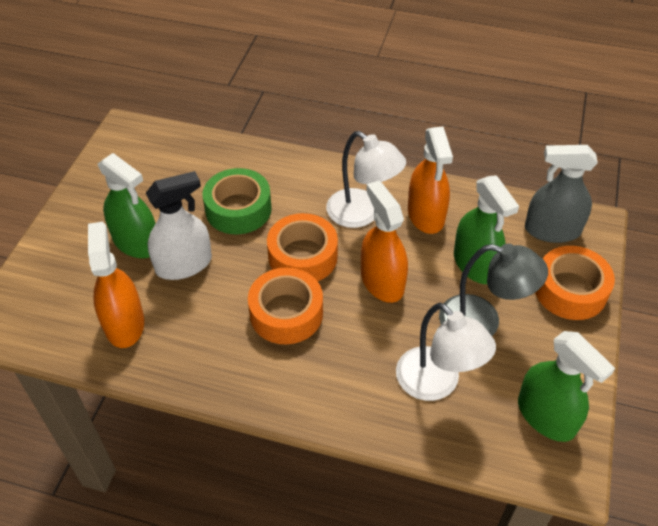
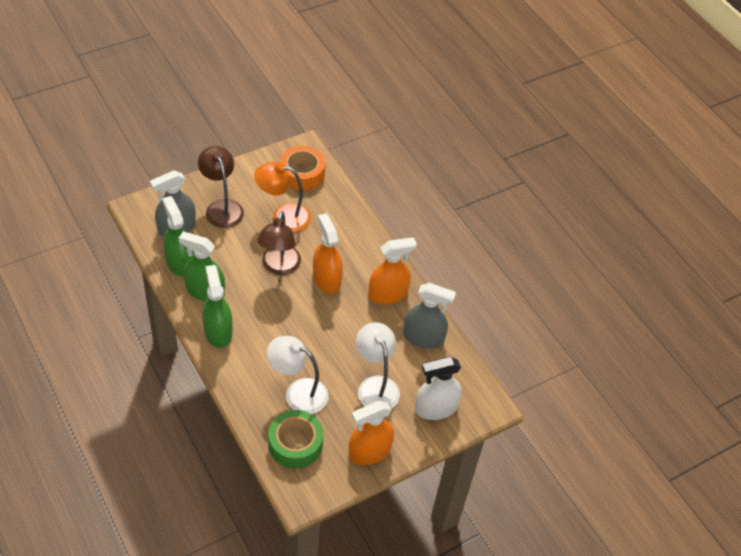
brown lamp: none = 0 -> [198,146,244,228] [257,211,301,275] = 2
grey lamp: [439,243,548,336] = 1 -> none = 0
grey spray bottle: [525,145,598,243] = 1 -> [150,170,196,237] [403,283,456,349] = 2
orange lamp: none = 0 -> [254,162,311,232] = 1
orange tape: [248,267,323,344] [267,213,338,281] [535,246,615,320] = 3 -> [280,146,325,191] = 1

